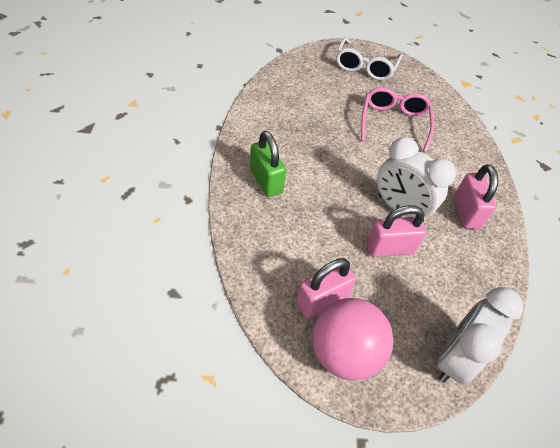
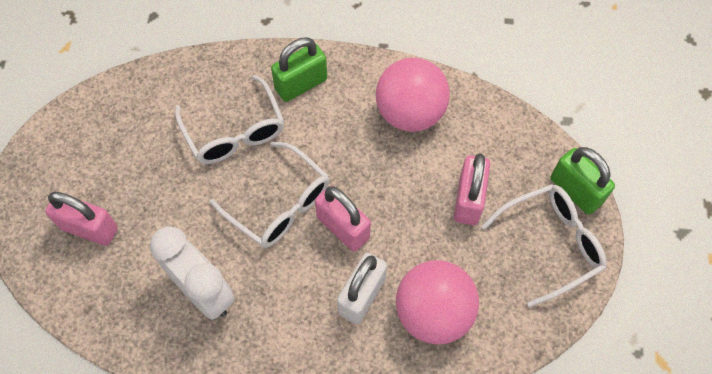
green padlock: [250,131,286,197] = 1 -> [271,37,327,102] [551,147,615,215] = 2
pink ball: [313,298,394,381] = 1 -> [376,58,450,132] [396,260,479,344] = 2
pink glasses: [361,87,434,152] = 1 -> none = 0
white clock: [377,137,456,222] [437,287,523,384] = 2 -> [150,226,235,320] = 1
white glasses: [336,38,403,81] = 1 -> [175,75,284,164] [210,142,329,248] [481,184,607,307] = 3
white padlock: none = 0 -> [337,253,387,324] = 1

